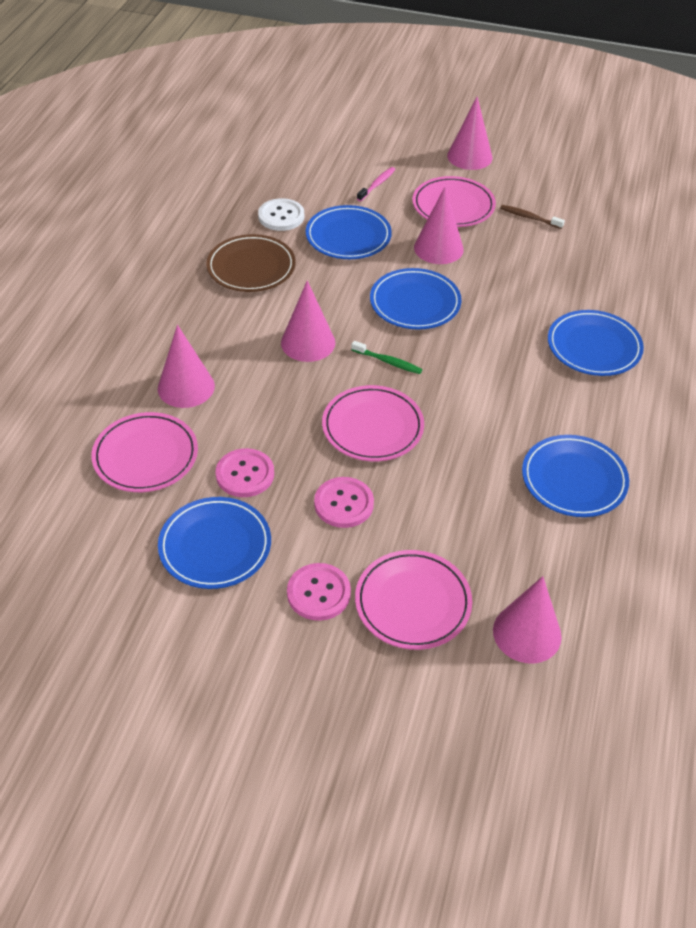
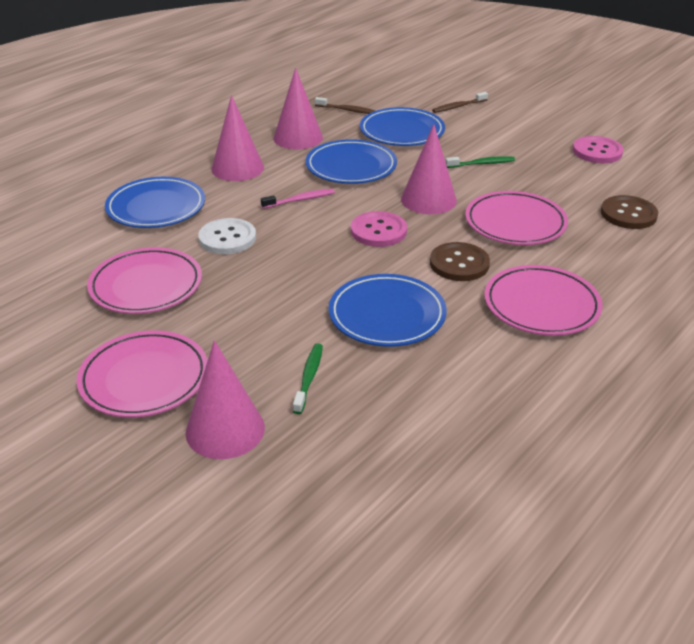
blue plate: [158,497,271,589] [306,205,392,259] [370,268,462,330] [522,435,629,517] [548,310,644,376] = 5 -> [105,177,205,228] [306,139,397,184] [329,274,447,347] [360,107,445,146] = 4
brown button: none = 0 -> [430,242,490,281] [601,195,658,229] = 2
brown plate: [206,234,296,292] = 1 -> none = 0
brown toothbrush: [500,205,565,229] = 1 -> [315,97,376,114] [432,92,488,113] = 2
green toothbrush: [351,341,422,374] = 1 -> [293,343,323,414] [445,156,515,168] = 2
pink button: [216,448,274,497] [287,563,351,621] [314,477,374,528] = 3 -> [351,211,407,247] [573,136,624,163] = 2
pink cone: [158,325,215,408] [281,280,335,362] [414,187,464,264] [447,97,492,170] [493,576,562,663] = 5 -> [185,340,265,459] [211,95,264,181] [273,68,323,149] [401,124,457,214] = 4

